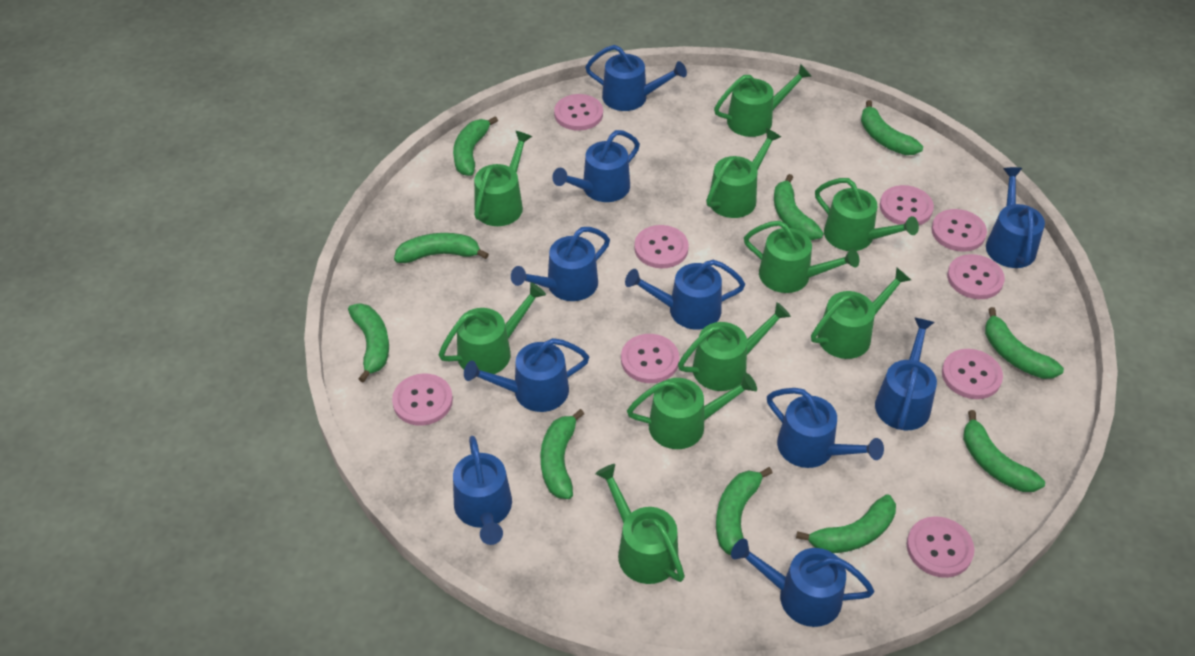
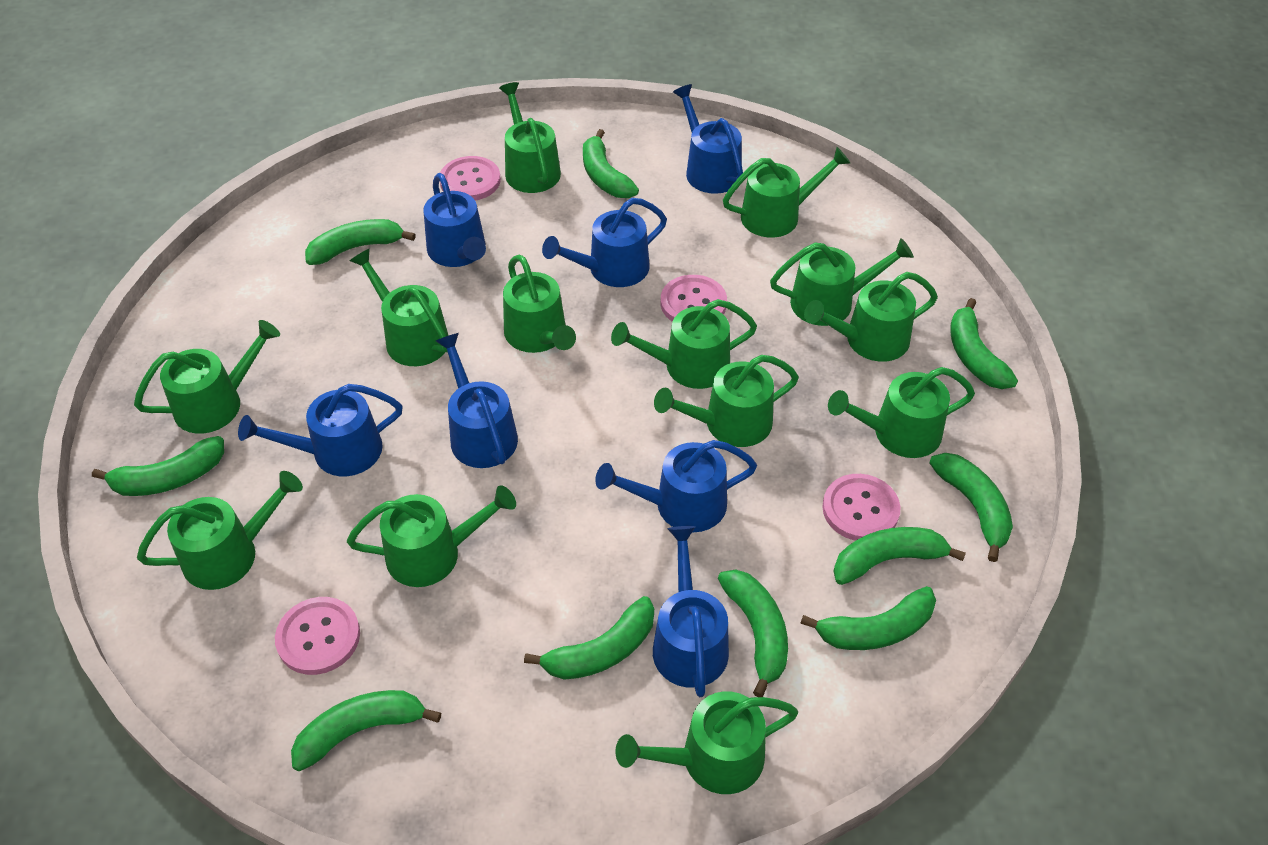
blue watering can: [453,436,512,545] [464,338,589,412] [511,227,610,301] [552,130,640,202] [585,45,687,111] [625,260,745,330] [731,538,874,627] [767,388,884,468] [875,318,937,430] [986,167,1045,268] = 10 -> [238,384,403,476] [424,173,486,267] [436,333,518,468] [542,198,667,287] [595,440,757,532] [653,526,729,697] [673,84,743,194] = 7
green watering can: [439,282,546,374] [474,131,532,226] [595,464,685,584] [627,373,757,449] [678,302,791,391] [706,128,781,218] [714,64,812,137] [744,221,859,293] [811,267,911,359] [815,178,919,251] = 10 -> [134,320,280,434] [137,471,303,590] [347,485,516,587] [350,249,449,366] [499,82,561,193] [503,255,576,353] [611,299,757,389] [615,691,798,794] [654,355,799,447] [723,147,850,238] [770,238,914,326] [804,272,938,362] [828,367,975,458] = 13
pink button: [392,374,453,426] [554,94,603,131] [621,334,679,383] [634,225,689,268] [880,185,934,225] [907,516,974,578] [931,209,987,252] [942,349,1003,399] [947,254,1005,299] = 9 -> [275,597,360,675] [440,156,501,201] [661,275,727,322] [822,474,901,541] = 4

